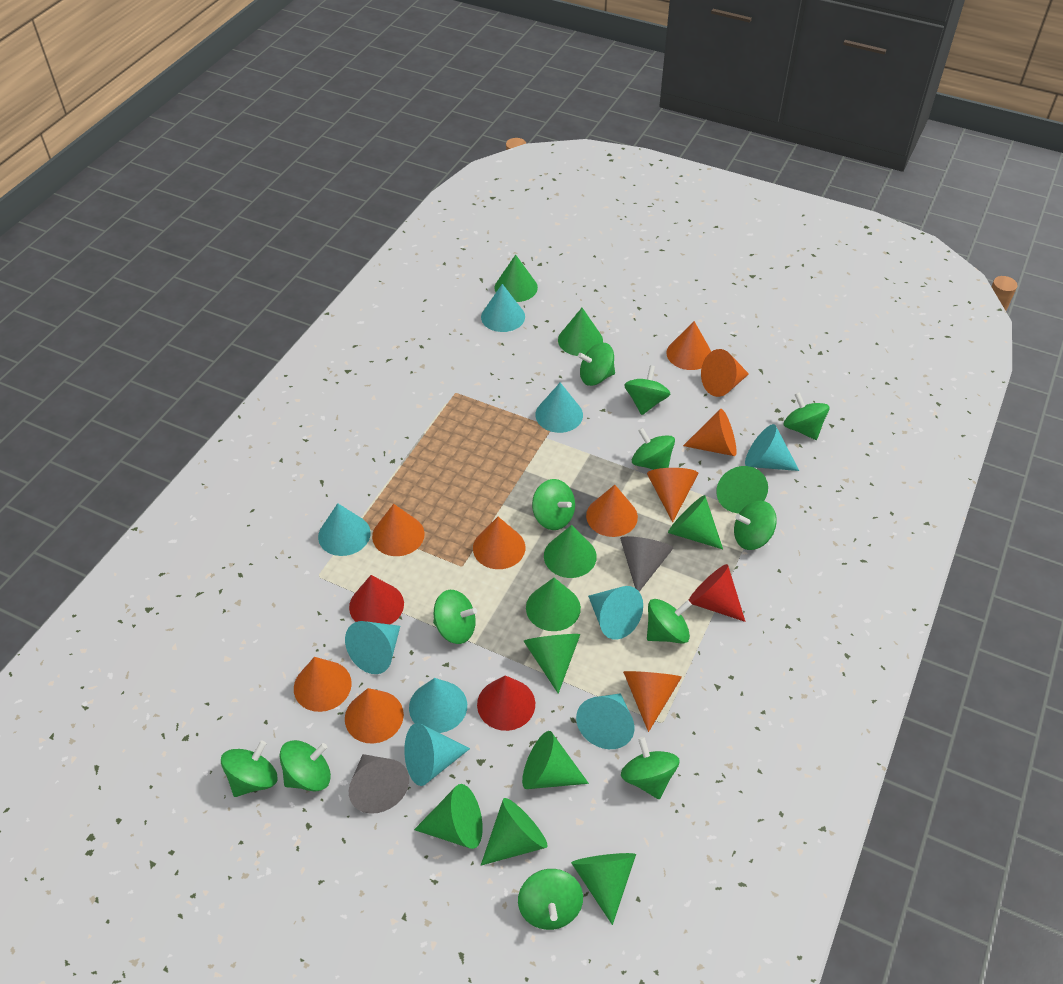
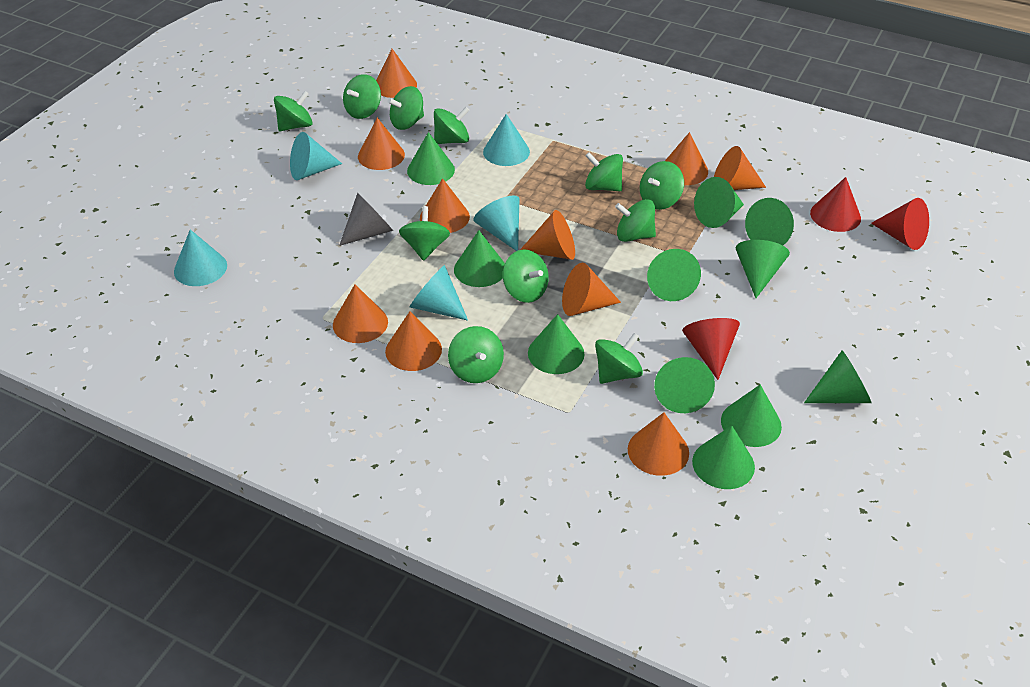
green spinning top: [221,740,278,797] [280,740,331,792] [433,590,477,644] [518,869,583,930] [532,479,575,530] [578,343,615,386] [621,737,680,799] [624,365,670,415] [632,428,675,470] [647,599,692,644] [734,501,777,550] [784,392,829,440] = 12 -> [274,91,313,131] [343,74,381,119] [388,86,424,130] [399,206,450,261] [434,107,469,144] [448,326,504,383] [503,249,549,303] [585,152,623,191] [595,333,643,384] [615,199,656,242] [640,161,684,210] = 11
grey cone: [349,754,409,814] [620,536,673,592] = 2 -> [339,193,393,246] = 1
turquoise cone: [318,503,371,556] [345,621,400,674] [404,723,470,786] [409,678,467,733] [481,284,525,332] [535,382,583,433] [576,693,634,749] [588,586,643,640] [745,424,799,471] = 9 -> [174,230,227,286] [290,132,342,180] [410,265,468,321] [473,195,520,251] [483,114,530,166] = 5

